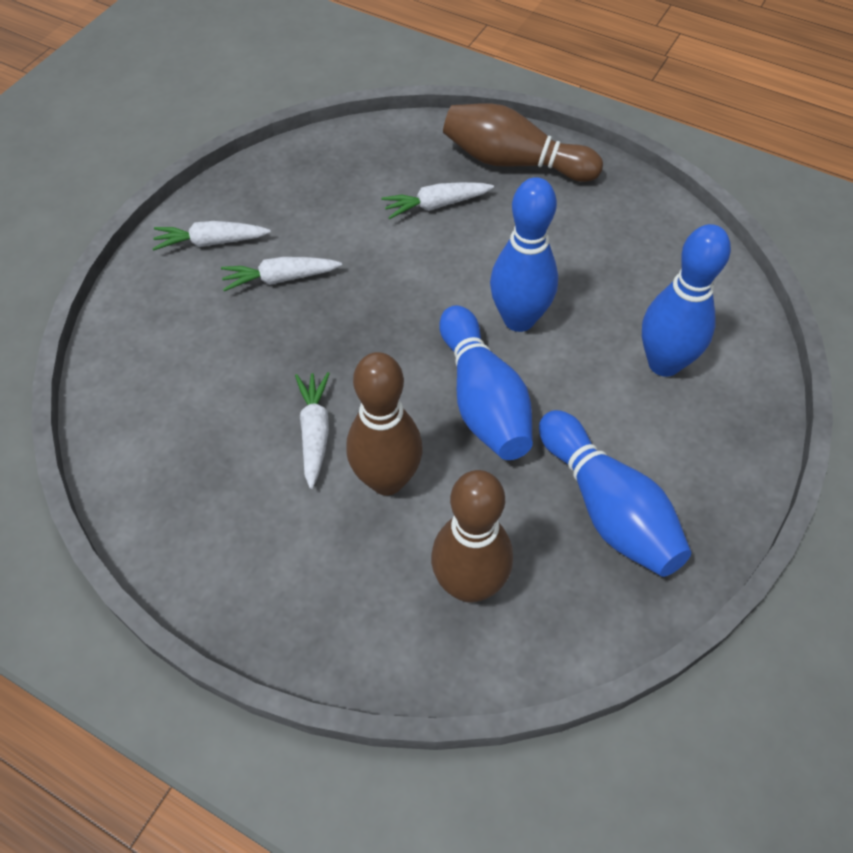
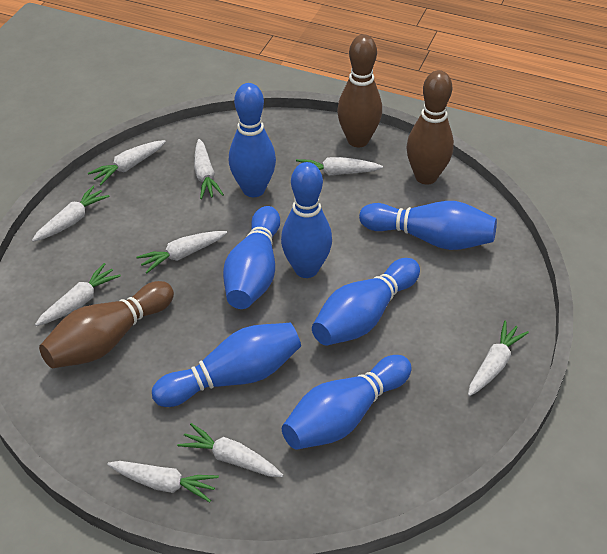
blue bowling pin: [439,305,533,460] [490,177,558,332] [539,410,691,577] [642,224,731,377] = 4 -> [152,323,301,407] [223,206,280,309] [229,83,276,197] [281,162,332,278] [282,355,412,450] [312,258,420,346] [359,201,497,250] = 7
white carrot: [152,221,271,251] [221,257,342,291] [295,372,330,489] [381,182,494,219] = 4 -> [32,186,109,242] [35,263,121,326] [88,140,166,185] [107,461,219,502] [136,231,227,274] [177,423,283,477] [194,139,224,199] [296,157,383,176] [468,321,529,396] = 9

